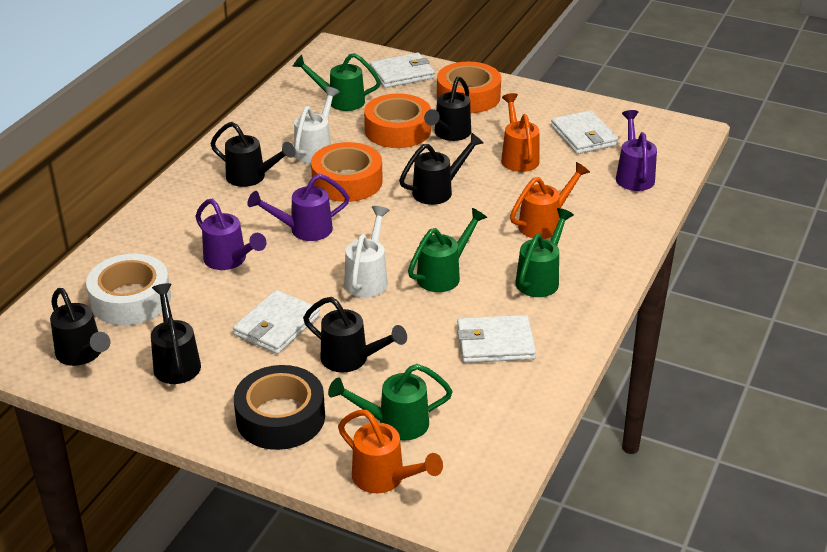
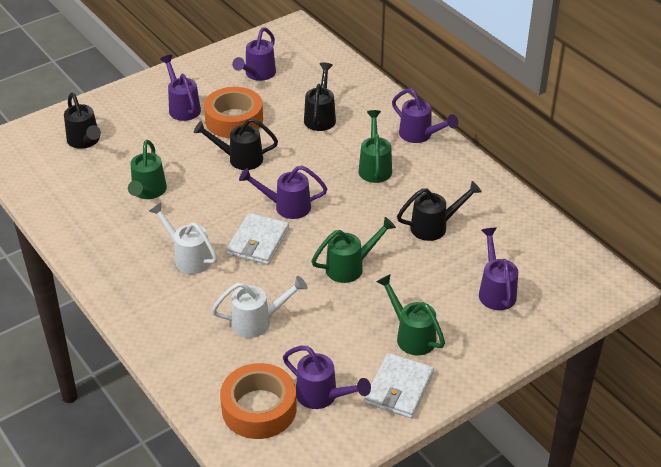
black tape: [234,365,325,450] = 1 -> none = 0
black watering can: [50,288,110,366] [151,283,201,384] [210,122,296,187] [303,297,407,372] [399,132,484,205] [424,76,471,141] = 6 -> [64,93,101,149] [194,118,278,170] [304,63,336,131] [397,181,482,241] = 4
orange tape: [311,142,383,202] [364,93,431,148] [437,62,501,113] = 3 -> [204,87,263,138] [220,363,297,439] = 2
orange watering can: [338,410,443,493] [501,93,539,172] [510,162,590,239] = 3 -> none = 0
purple watering can: [195,199,267,270] [247,174,350,241] [616,110,657,191] = 3 -> [160,55,201,121] [232,27,276,81] [239,165,327,219] [283,346,371,409] [392,88,458,143] [479,228,518,310] = 6
white tape: [86,254,171,325] = 1 -> none = 0
white wallet: [233,290,320,354] [370,53,435,88] [457,315,536,363] [551,110,618,154] = 4 -> [227,213,289,265] [365,353,434,419] = 2

